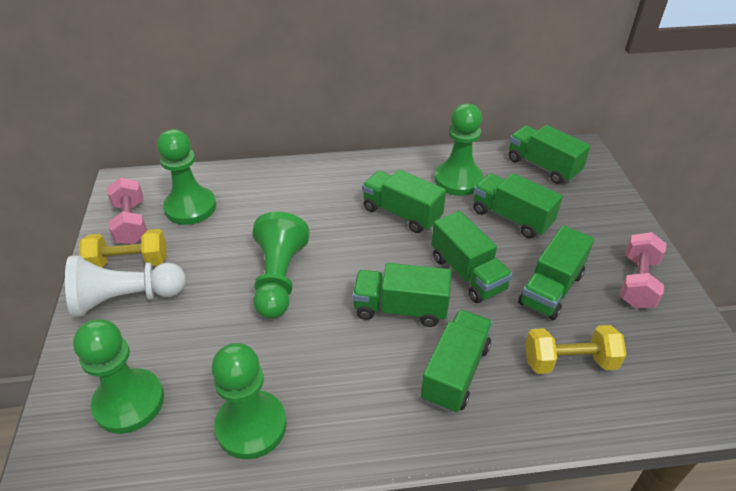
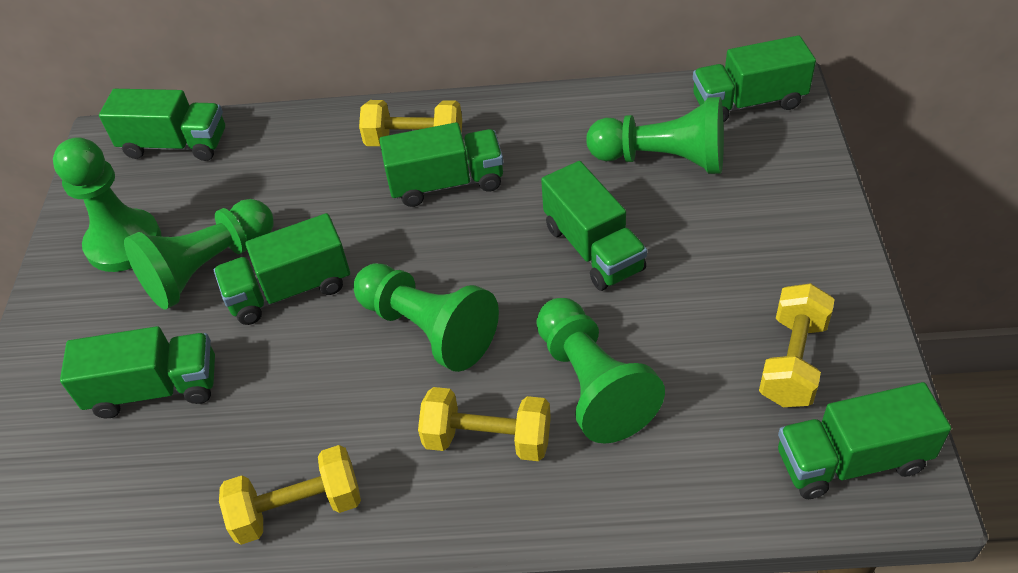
pink dumbbell: [107,177,147,245] [620,232,666,309] = 2 -> none = 0
white pawn: [65,255,186,317] = 1 -> none = 0
yellow dumbbell: [79,229,167,268] [525,325,627,374] = 2 -> [219,445,361,545] [359,100,462,146] [418,387,551,461] [759,283,835,407] = 4

